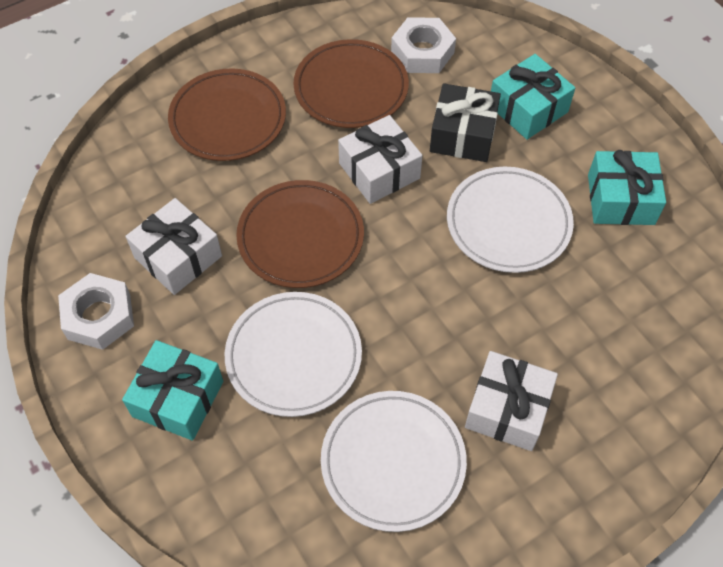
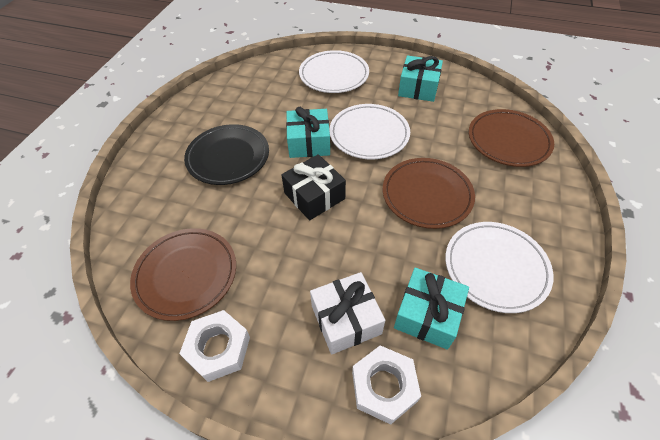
black plate: none = 0 -> [184,124,269,185] = 1
white gift: [126,198,222,295] [338,115,422,204] [465,351,558,451] = 3 -> [310,272,385,354] = 1

